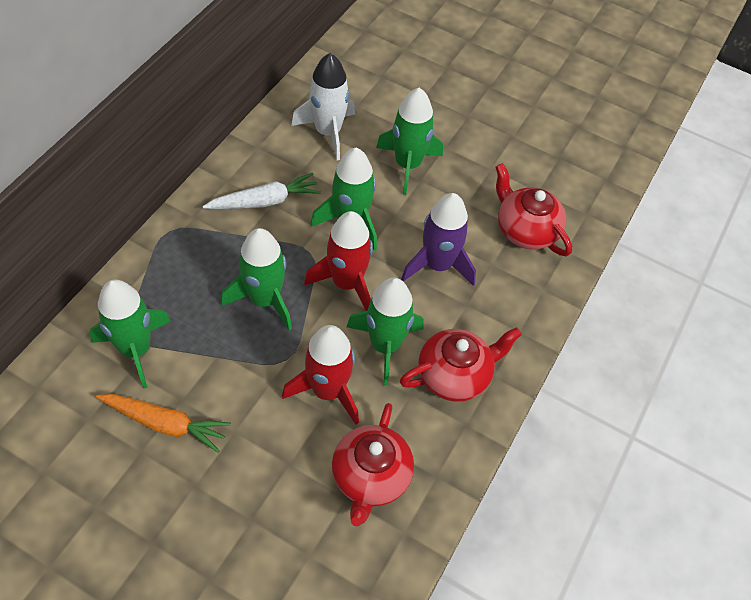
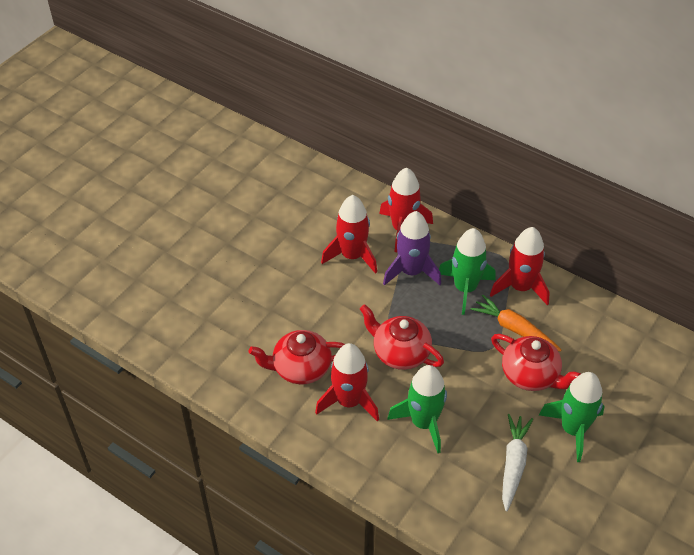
green rocket: [89,280,171,388] [221,228,292,331] [310,148,377,251] [347,278,424,386] [376,88,443,195] = 5 -> [387,365,447,453] [439,228,496,315] [539,372,605,462] = 3
red rocket: [282,325,359,425] [304,211,373,311] = 2 -> [315,343,379,422] [321,195,377,274] [379,168,433,252] [490,227,550,305] = 4
white rocket: [291,53,355,160] = 1 -> none = 0

